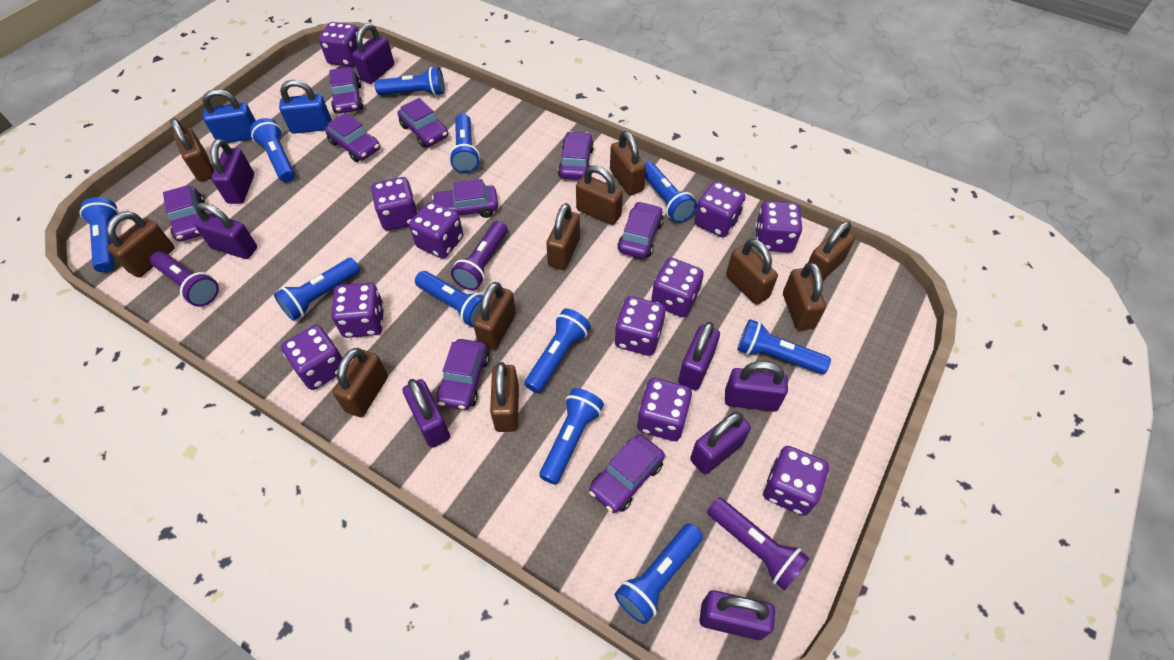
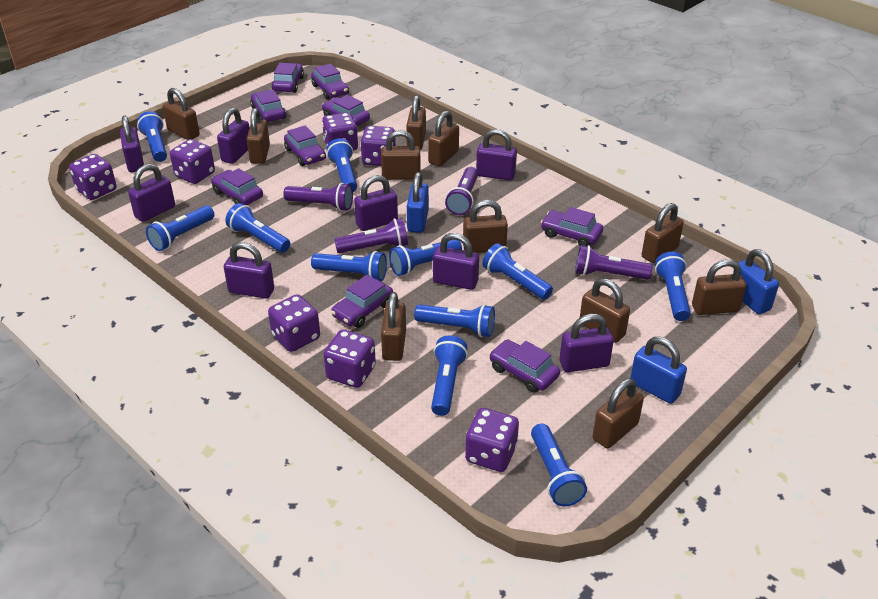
blue padlock: [203,89,256,143] [279,80,332,134] = 2 -> [407,172,429,233] [630,337,687,404] [738,249,779,314] = 3
purple dice: [281,325,343,390] [319,22,358,67] [331,283,384,338] [371,177,418,231] [409,201,463,258] [615,296,666,356] [637,378,692,441] [651,258,704,317] [694,181,746,237] [755,201,802,253] [763,446,829,516] = 11 -> [69,154,117,200] [170,139,215,184] [268,294,320,352] [322,112,358,151] [324,329,376,388] [360,126,396,166] [465,408,519,472] = 7
purple flashlight: [150,251,219,307] [451,221,507,290] [707,497,809,591] = 3 -> [283,183,353,211] [334,218,408,253] [445,167,478,215] [575,245,652,280] = 4

